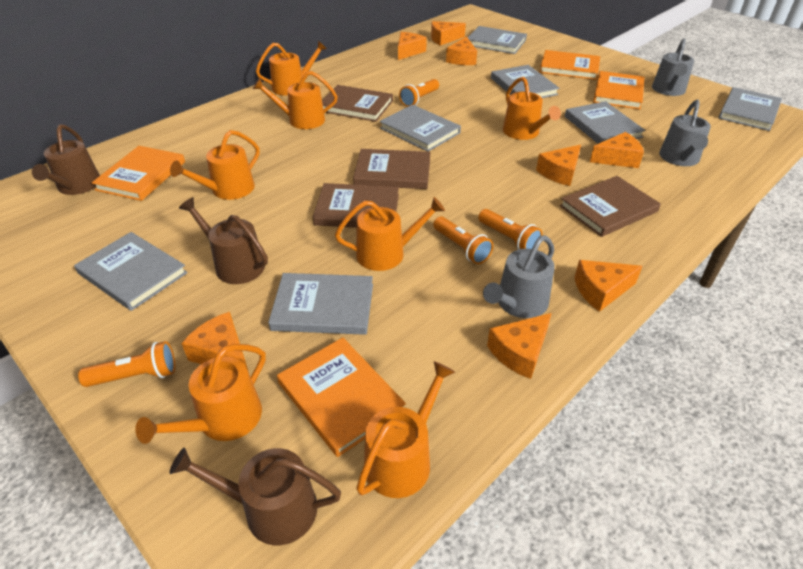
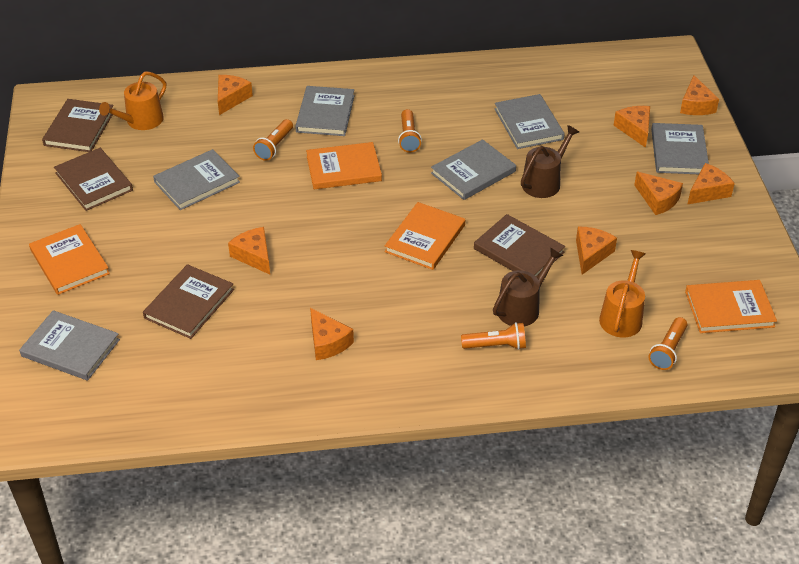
brown watering can: [32,124,100,195] [169,448,341,545] [179,197,268,284] = 3 -> [493,247,563,326] [521,125,579,198] = 2
grey book: [74,232,188,311] [268,273,373,335] [380,105,461,152] [467,26,527,54] [491,65,559,98] [565,101,645,144] [719,87,782,131] = 7 -> [19,310,120,381] [153,149,240,210] [295,86,355,136] [431,139,516,200] [495,94,565,149] [651,123,709,174] = 6
grey watering can: [483,235,555,318] [652,38,694,96] [659,100,711,166] = 3 -> none = 0
orange watering can: [135,344,266,444] [170,130,260,200] [253,71,338,129] [256,40,327,96] [335,197,445,271] [356,361,455,498] [503,77,561,140] = 7 -> [99,72,166,130] [599,250,645,337] = 2

